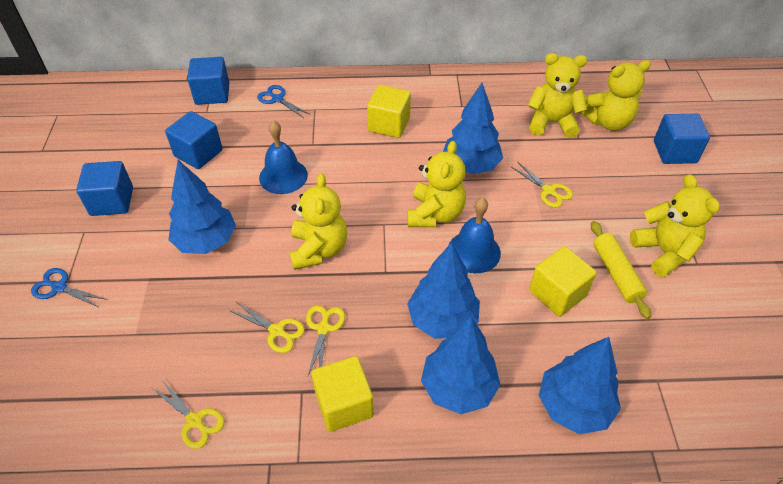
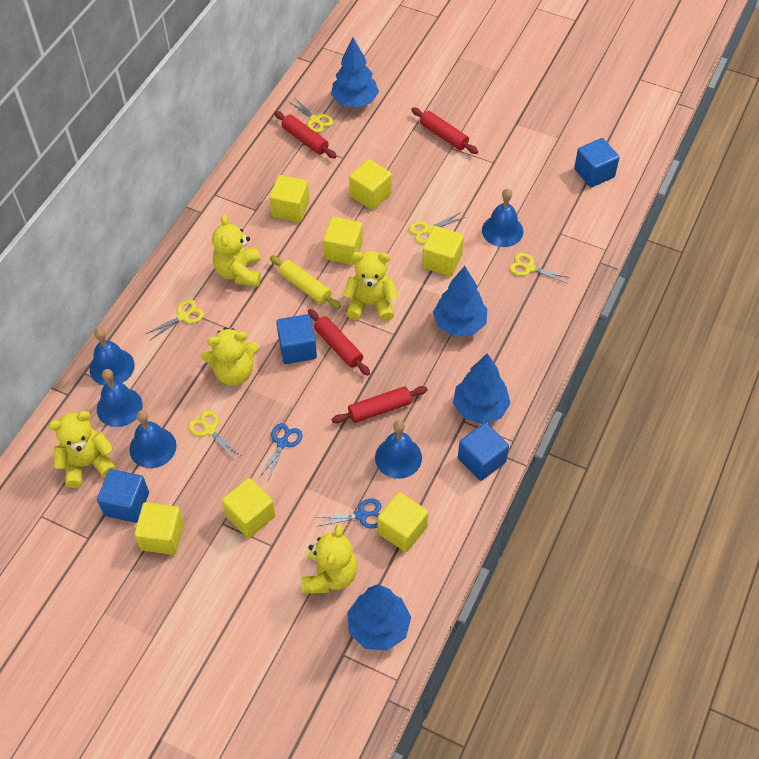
blue bell: [259,120,308,194] [448,197,501,273] = 2 -> [90,328,135,386] [97,369,143,427] [129,410,176,468] [375,421,422,479] [482,189,524,247] = 5
blue tree: [168,160,236,254] [407,242,480,339] [421,316,500,414] [443,83,503,174] [539,337,621,434] = 5 -> [331,37,379,108] [347,584,411,651] [433,266,487,336] [453,353,511,424] = 4
red rolling pin: none = 0 -> [274,111,337,158] [308,309,370,376] [331,386,428,423] [411,107,478,154] = 4
yellow cube: [311,356,374,432] [367,85,411,138] [529,246,596,317] = 3 -> [134,502,184,555] [222,478,275,538] [269,175,310,222] [323,217,363,265] [349,159,392,210] [377,492,428,552] [422,226,464,276] = 7
yellow scissors: [152,380,224,449] [229,302,305,353] [306,305,345,378] [511,162,573,208] = 4 -> [146,300,204,340] [189,410,240,459] [288,97,333,133] [409,212,465,244] [510,253,570,283] = 5

